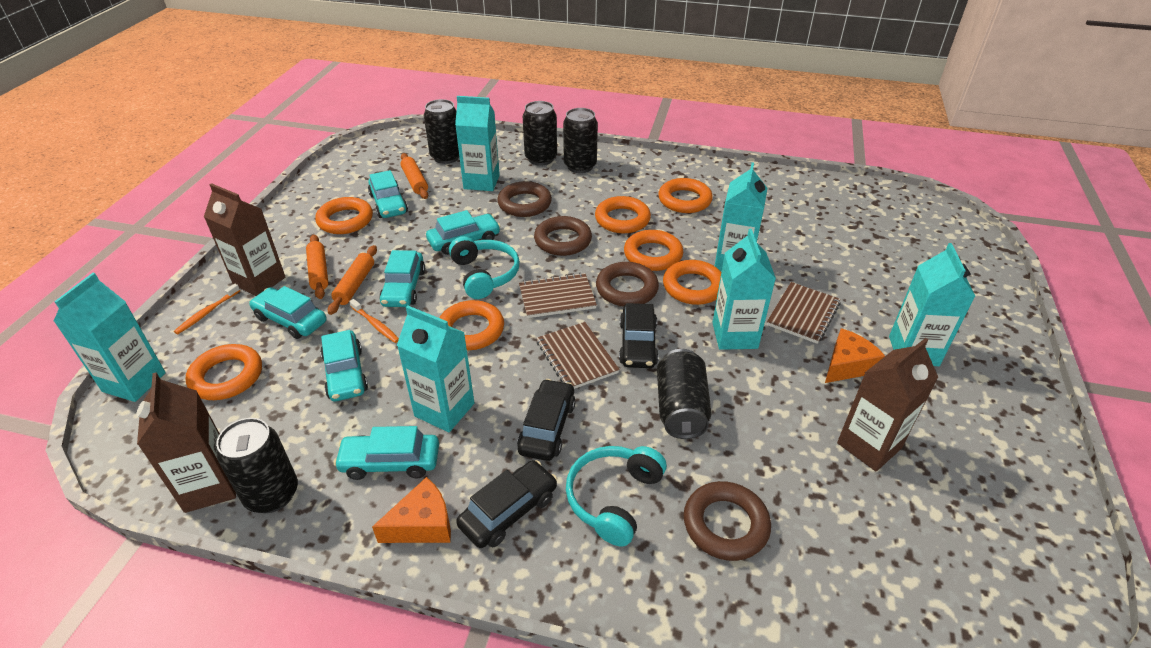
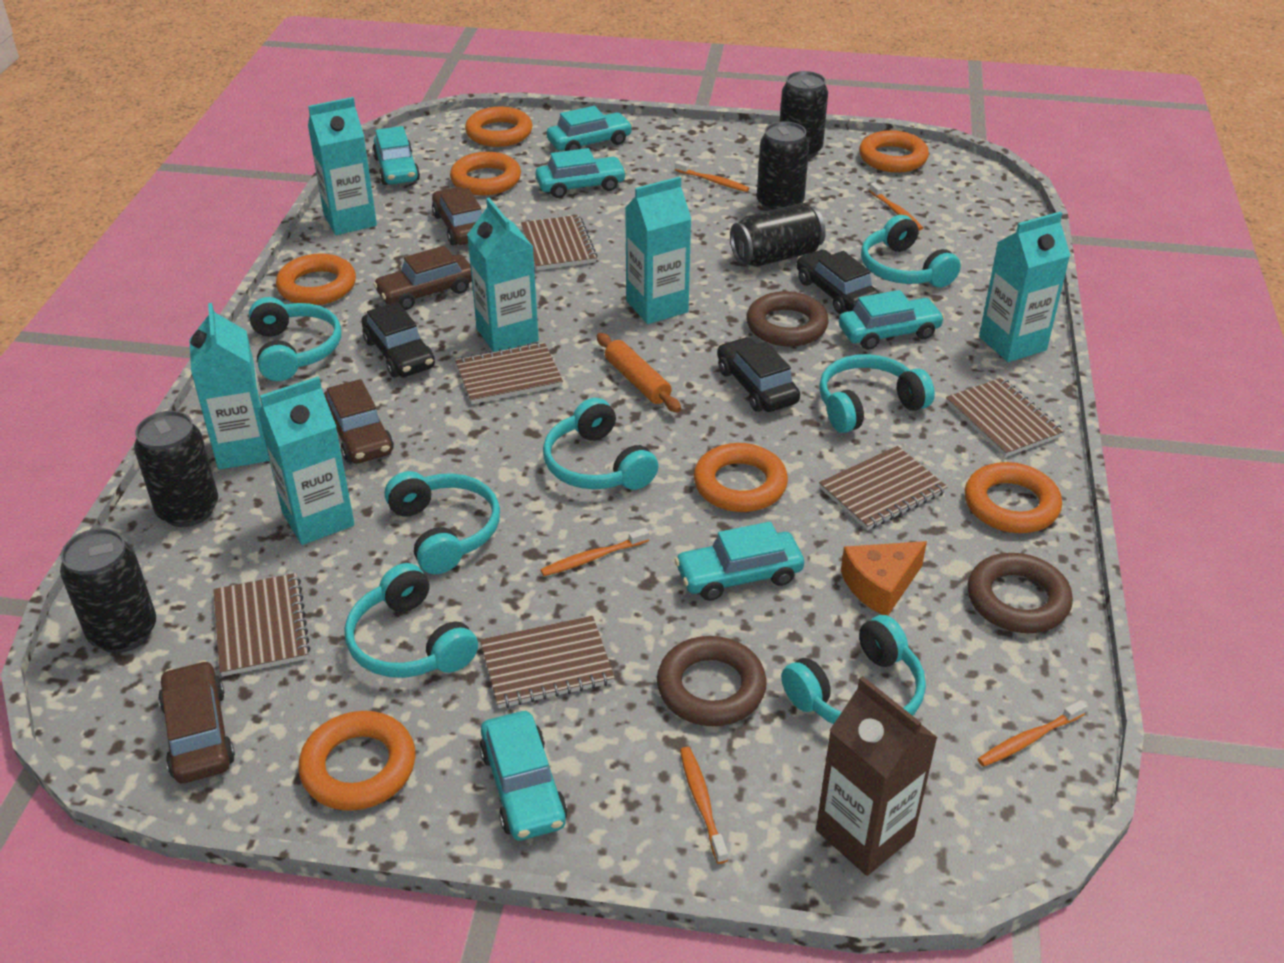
brown car: none = 0 -> [158,660,235,783] [324,379,394,464] [373,246,472,310] [432,187,482,246] = 4
brown carton: [136,372,236,513] [204,183,285,296] [837,338,938,471] = 3 -> [816,676,938,876] = 1
brown notebook: [519,273,597,318] [536,322,620,389] [767,282,841,344] = 3 -> [213,573,311,676] [455,342,563,404] [480,616,615,708] [521,215,598,270] [819,446,947,530] [946,378,1064,457] = 6
brown ring: [497,181,552,217] [534,216,592,256] [596,262,659,306] [684,481,771,561] = 4 -> [657,636,767,726] [746,291,829,347] [967,553,1073,633] = 3
orange cheese: [372,477,451,543] [825,328,885,383] = 2 -> [841,541,927,616] = 1
orange rolling pin: [306,235,328,299] [328,245,377,315] [400,153,428,199] = 3 -> [597,333,681,413] = 1
orange toothbrush: [174,284,240,334] [349,299,399,343] = 2 -> [540,528,649,576] [675,160,749,192] [680,747,728,864] [869,182,923,231] [978,700,1087,767] = 5
turquoise headphones: [449,236,520,299] [566,446,667,546] = 2 -> [249,297,341,381] [345,563,478,678] [385,471,500,574] [543,398,658,490] [781,615,926,724] [819,354,935,433] [861,215,961,288] = 7

